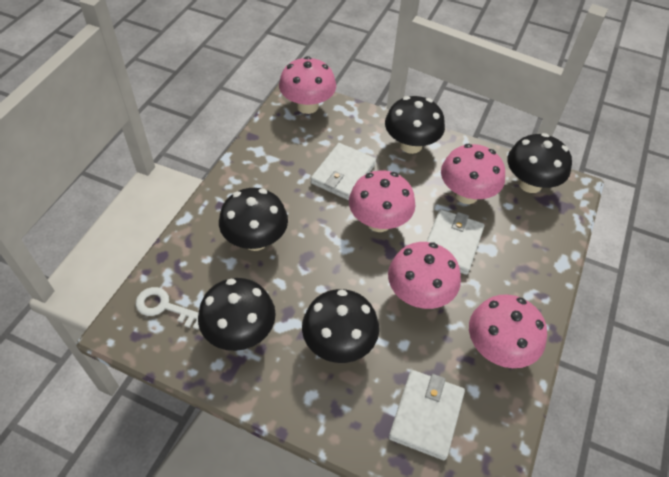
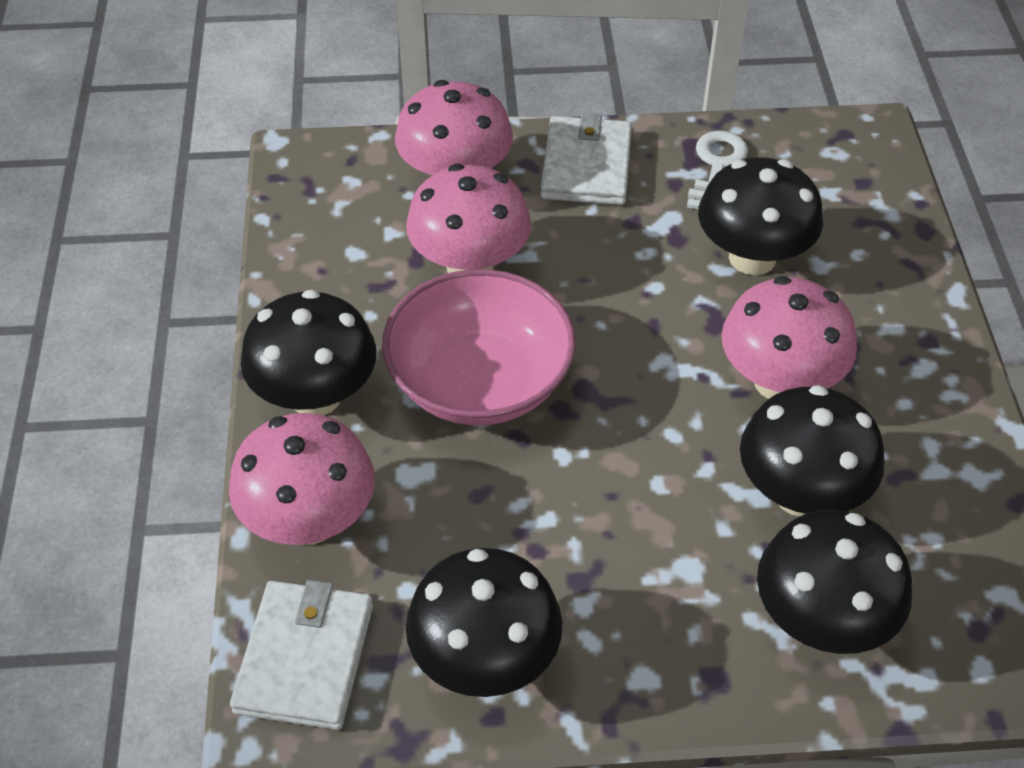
pink bowl: none = 0 -> [382,269,576,425] = 1
pink mushroom: [279,56,336,114] [349,170,416,232] [388,242,461,309] [441,144,505,204] [469,294,547,368] = 5 -> [229,413,375,545] [395,80,513,175] [406,164,531,273] [722,276,857,399] = 4
white wallet: [311,143,376,200] [389,370,465,460] [426,209,485,275] = 3 -> [230,580,373,730] [540,113,632,205] = 2

